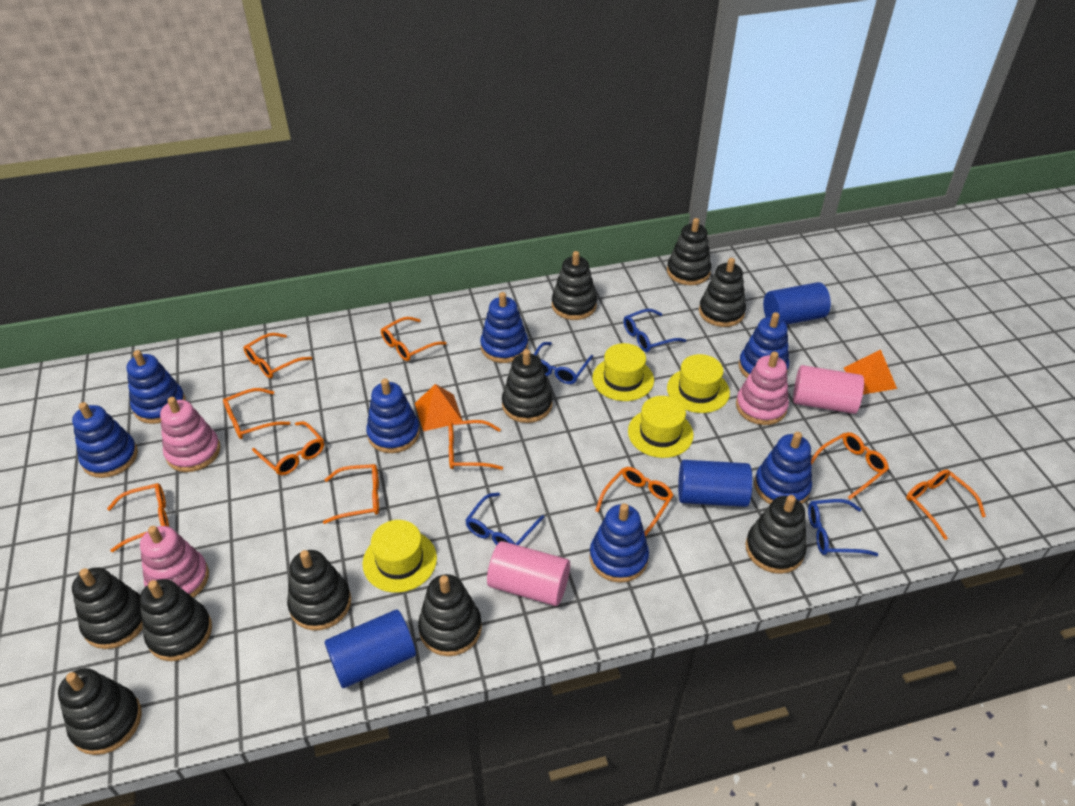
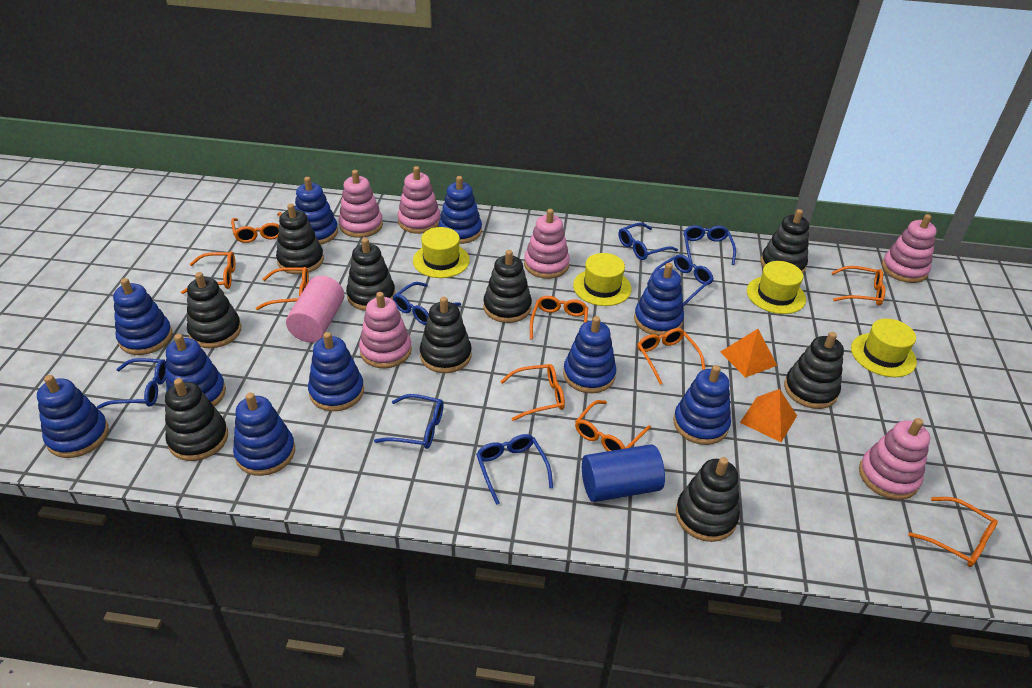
black stacking toy: [58,668,142,755] [72,567,143,649] [140,579,212,661] [287,550,351,630] [418,574,482,656] [502,349,553,423] [552,251,597,320] [667,218,711,285] [699,258,746,327] [745,495,807,574] = 10 -> [165,378,228,461] [187,272,241,348] [276,204,324,274] [346,238,395,311] [420,297,472,373] [483,250,532,323] [676,457,740,542] [761,209,809,273] [784,332,844,409] = 9
blue cylinder: [325,609,416,688] [678,460,752,507] [763,282,831,325] = 3 -> [582,444,665,502] = 1
blue glasses: [465,492,545,545] [534,342,593,384] [623,309,686,352] [808,499,878,556] = 4 -> [97,358,167,409] [374,394,444,449] [393,282,461,325] [476,434,553,505] [619,223,678,260] [647,254,714,306] [683,225,736,265] = 7
blue stacking toy: [72,402,138,478] [127,350,186,424] [366,378,420,453] [480,292,528,363] [589,503,649,583] [738,312,789,378] [754,432,812,504] = 7 -> [37,375,109,458] [113,278,172,355] [166,334,226,407] [233,392,295,476] [295,177,338,245] [308,332,364,411] [438,176,482,244] [563,316,616,393] [634,263,684,336] [673,365,731,445] = 10
orange glasses: [107,483,169,552] [223,388,290,439] [243,333,312,378] [252,421,324,475] [323,464,379,524] [381,317,447,361] [449,420,503,470] [595,467,674,537] [811,432,889,499] [906,469,986,540] = 10 -> [181,252,235,294] [231,212,282,243] [256,267,309,310] [500,364,565,421] [530,296,588,340] [575,400,651,451] [637,328,705,385] [831,266,885,306] [908,497,998,567] = 9
pink cylinder: [487,541,570,606] [793,365,864,414] = 2 -> [286,276,344,342] = 1
pink stacking toy: [140,526,209,598] [160,397,221,472] [736,351,789,425] = 3 -> [339,170,383,238] [359,292,412,368] [398,166,441,234] [524,209,570,279] [859,418,930,500] [882,214,937,283] = 6

